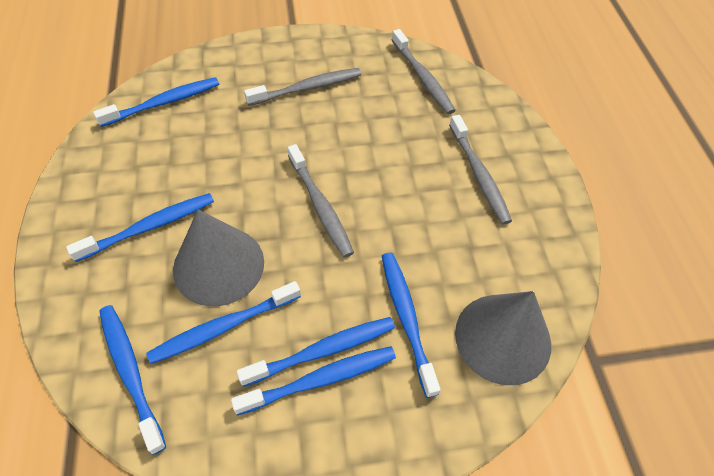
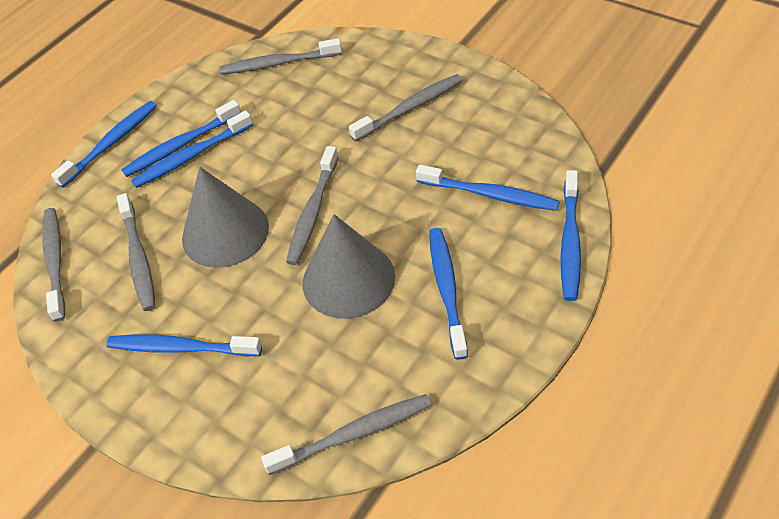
grey toothbrush: [244,68,361,106] [288,144,354,258] [392,29,456,114] [449,115,512,225] = 4 -> [42,208,65,322] [117,193,155,311] [219,38,342,75] [261,394,431,475] [286,146,339,265] [349,74,463,141] = 6

